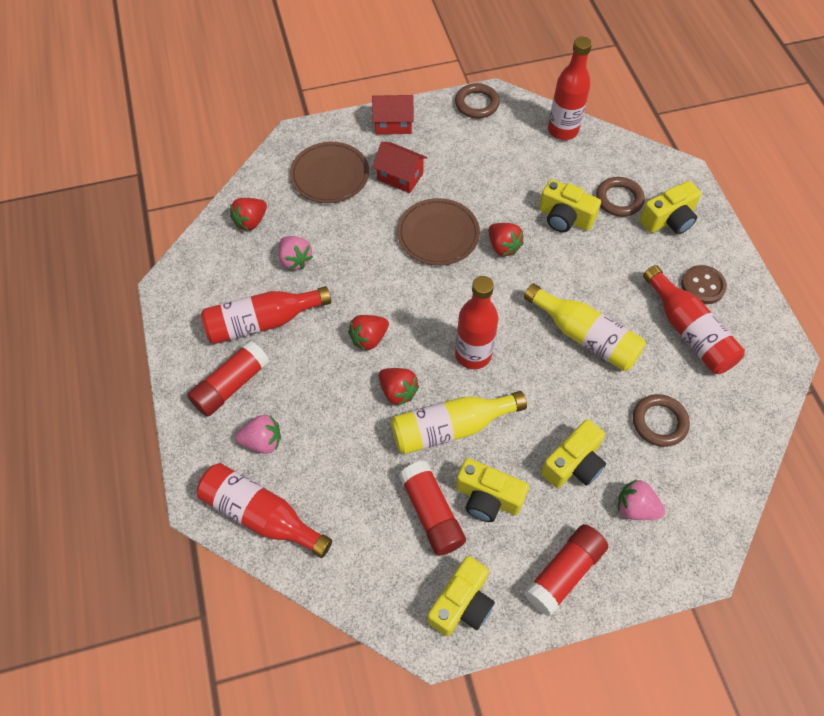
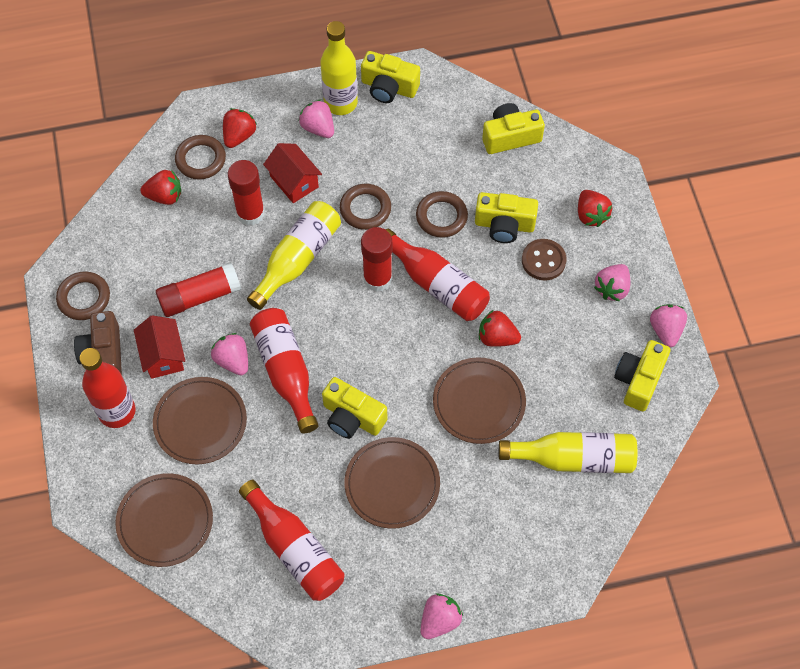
brown camera: none = 0 -> [74,311,122,375] = 1
brown plate: [290,142,369,203] [397,198,480,266] = 2 -> [115,473,213,567] [153,377,247,464] [344,437,440,529] [433,357,526,444] = 4
brown ring: [455,83,500,118] [596,177,645,217] [633,394,690,447] = 3 -> [56,271,110,320] [175,135,226,180] [340,184,391,230] [416,191,468,238] = 4
pink strawberry: [235,415,281,454] [278,236,313,270] [618,479,665,520] = 3 -> [211,333,248,375] [299,99,334,138] [420,594,463,639] [594,264,630,301] [650,304,687,347] = 5
red bottle: [197,463,332,558] [201,286,331,344] [455,276,498,369] [548,36,592,140] [643,265,745,374] = 5 -> [79,348,136,428] [239,480,345,601] [250,308,319,434] [386,229,490,321] = 4
yellow bottle: [391,391,527,455] [524,283,646,371] = 2 -> [247,201,341,310] [320,21,358,115] [499,432,637,473] = 3

